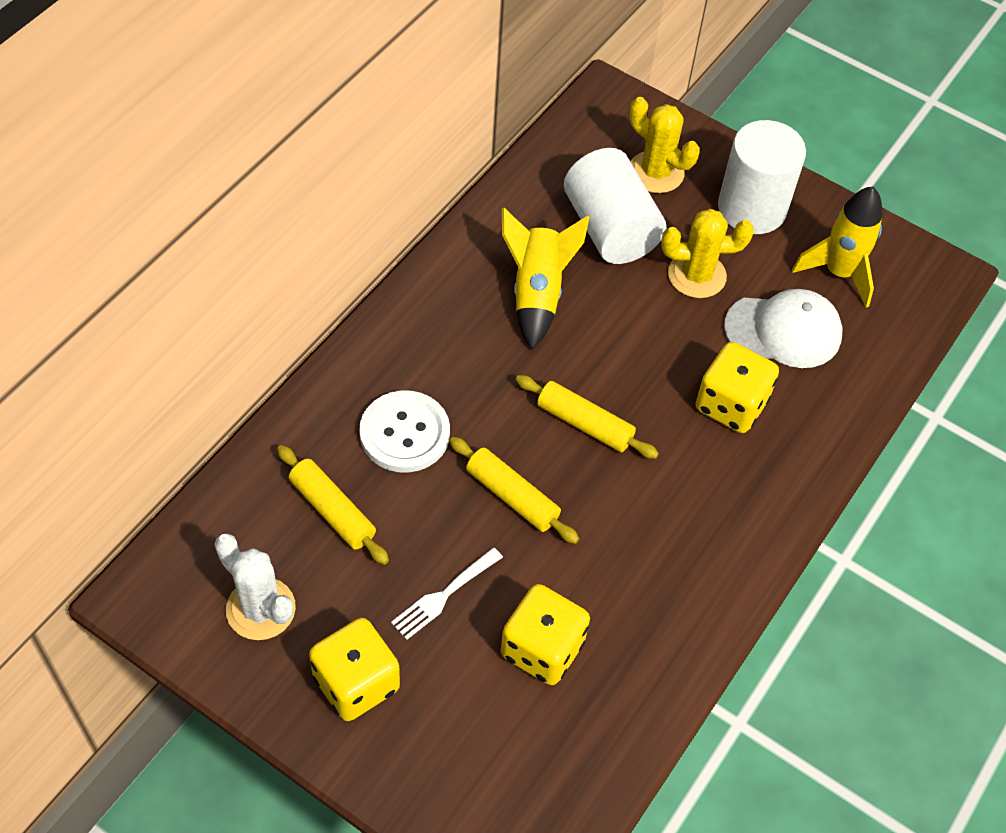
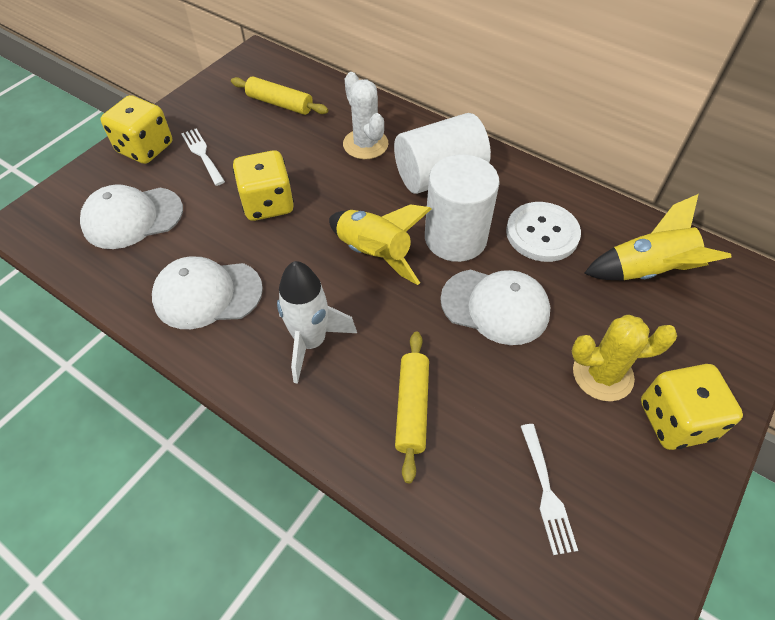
white cap: [724,289,843,368] = 1 -> [80,184,183,249] [152,256,263,329] [440,269,550,345] = 3
white fork: [391,547,503,640] = 1 -> [181,129,225,186] [521,424,578,555] = 2
white rocket: none = 0 -> [277,261,357,384] = 1
yellow cactus: [630,97,700,193] [661,209,754,298] = 2 -> [572,315,677,401] = 1
yellow rolling pin: [277,445,389,565] [449,437,579,544] [516,375,659,459] = 3 -> [231,76,328,115] [395,332,429,483] = 2

